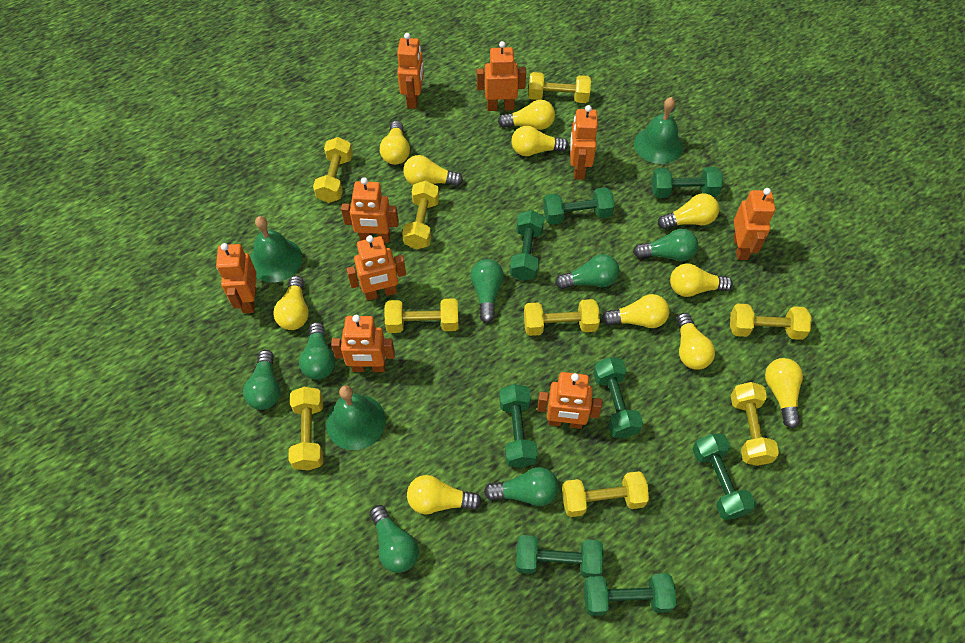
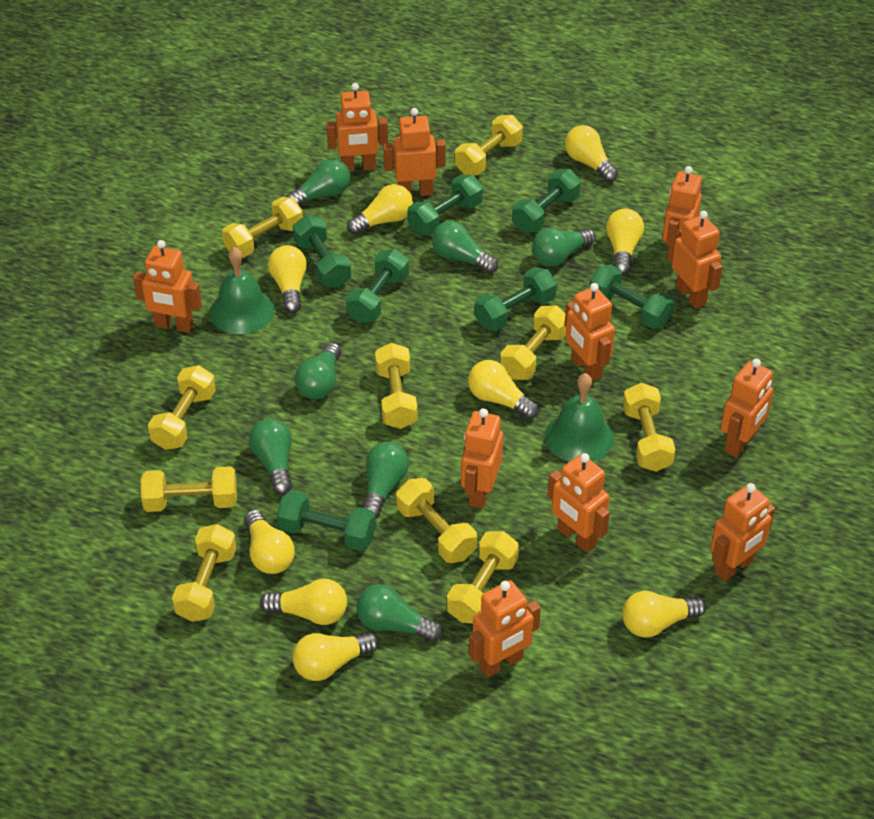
green bell: [250,216,303,283] [326,385,386,450] [634,97,683,164] = 3 -> [210,247,275,334] [545,373,614,462] = 2
green dumbbell: [499,384,538,468] [510,210,544,281] [516,535,604,578] [543,187,614,225] [584,573,676,616] [593,357,643,438] [652,167,723,198] [693,434,756,520] = 8 -> [276,490,376,551] [293,215,351,288] [346,248,409,323] [407,175,483,236] [474,267,557,331] [512,169,581,233] [589,264,674,329] = 7
orange robot: [216,243,256,313] [331,315,395,372] [341,177,399,243] [347,235,406,301] [397,33,424,109] [477,41,526,111] [537,372,602,429] [570,105,598,180] [734,188,775,260] = 9 -> [133,240,202,333] [326,83,388,172] [384,108,446,196] [461,408,503,509] [469,580,541,677] [548,453,610,552] [565,283,615,382] [662,166,702,262] [672,211,722,309] [711,483,775,581] [721,358,773,458] = 11
yellow dumbbell: [288,387,323,470] [313,137,353,203] [384,298,459,333] [402,181,439,249] [524,299,600,336] [528,72,591,103] [562,471,649,517] [730,304,812,340] [731,382,779,466] = 9 -> [141,466,237,512] [148,365,216,450] [172,524,237,622] [222,197,303,258] [375,343,417,429] [396,478,477,563] [447,531,519,623] [455,115,523,175] [500,305,566,380] [623,383,675,472] = 10
yellow light bulb: [273,276,309,330] [380,121,410,165] [403,155,463,186] [407,475,482,515] [498,100,555,130] [511,126,569,156] [602,294,669,328] [658,193,719,229] [670,263,733,297] [676,313,715,370] [765,358,803,428] = 11 -> [244,509,295,574] [260,579,347,625] [268,245,307,313] [293,632,379,681] [347,184,413,235] [468,360,539,419] [565,125,618,182] [606,209,644,275] [622,591,706,638] = 9

